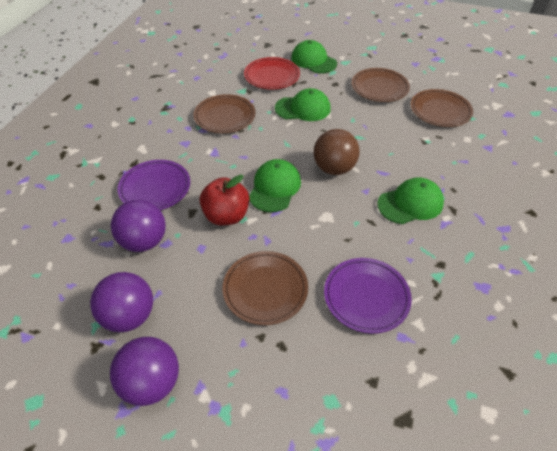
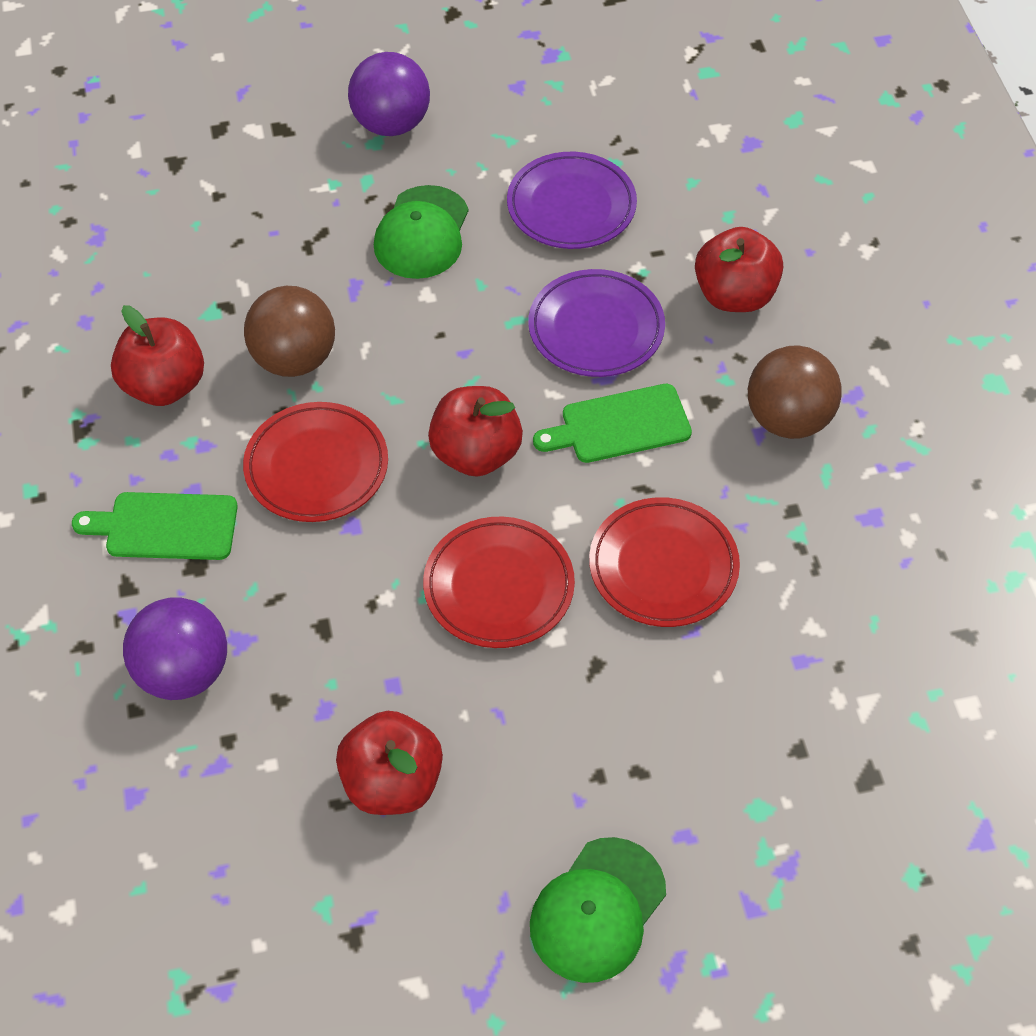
brown ball: [314,129,360,175] = 1 -> [244,286,335,377] [748,345,842,439] = 2
brown plate: [193,94,255,133] [223,251,308,325] [352,68,410,102] [411,89,473,127] = 4 -> none = 0
green cap: [249,159,301,212] [275,88,330,121] [291,40,337,74] [377,178,444,224] = 4 -> [374,185,469,279] [530,837,666,983] = 2
green cutting board: none = 0 -> [72,492,238,560] [533,384,692,463] = 2
purple ball: [90,272,153,332] [110,337,179,406] [111,200,166,252] = 3 -> [123,597,227,700] [348,52,430,136] = 2
red apple: [200,174,249,225] = 1 -> [111,305,204,406] [336,711,443,815] [428,386,523,477] [695,227,783,312] = 4
red plate: [244,57,300,90] = 1 -> [243,402,388,522] [423,517,575,648] [589,497,740,627] = 3

